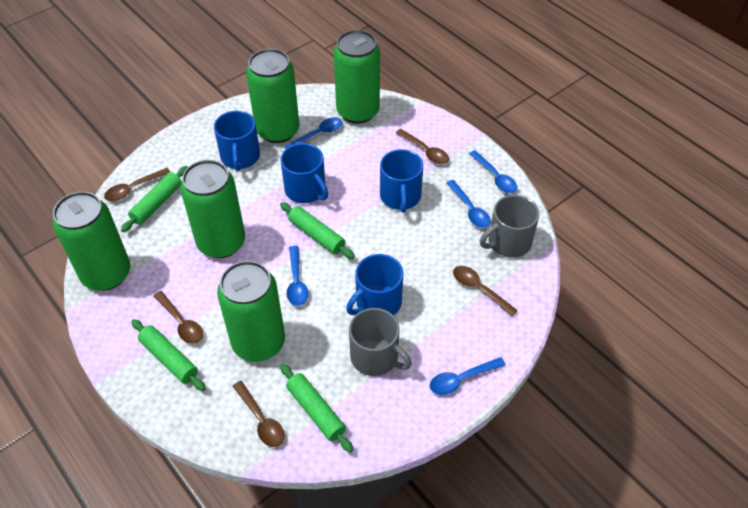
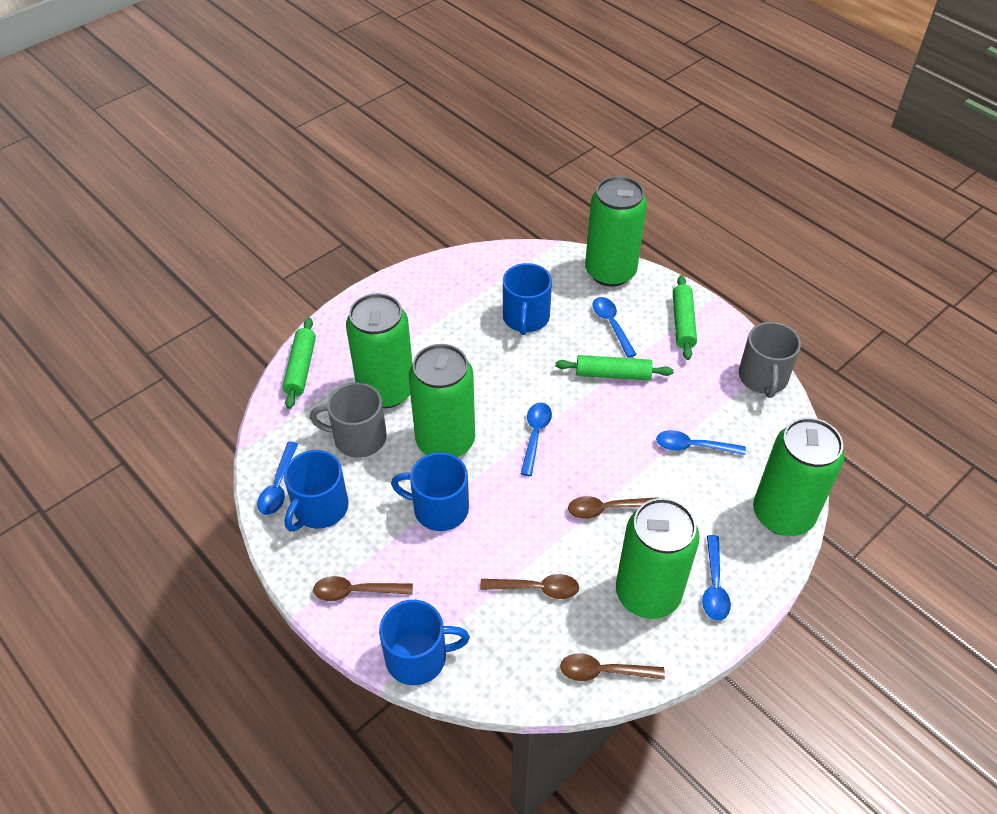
brown spoon: [104,168,170,201] [153,291,203,344] [233,381,285,447] [396,129,449,164] [453,266,518,316] = 5 -> [313,576,413,601] [480,574,579,599] [560,653,665,681] [568,496,658,519] = 4
green rolling pin: [121,166,188,232] [132,319,206,391] [280,202,355,259] [280,364,353,452] = 4 -> [283,318,316,409] [555,355,674,381] [673,275,697,360] = 3

